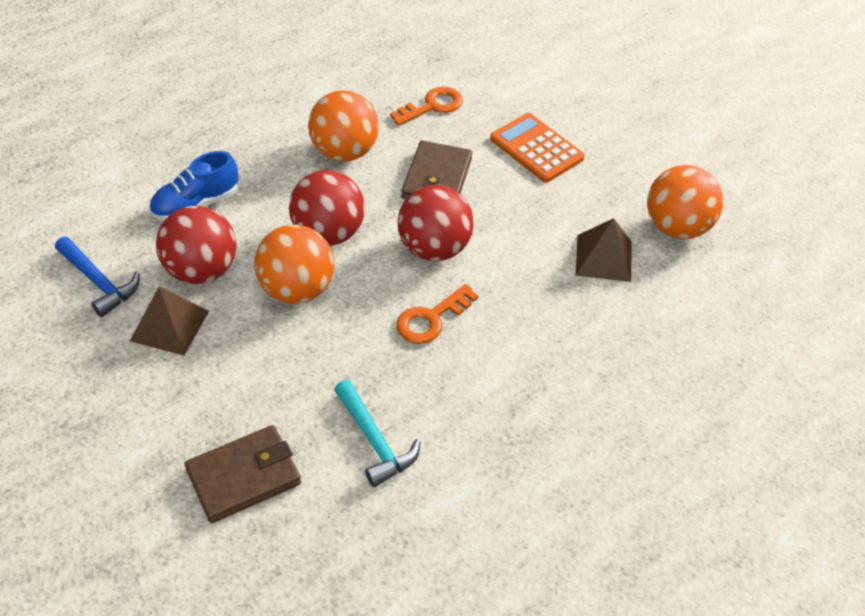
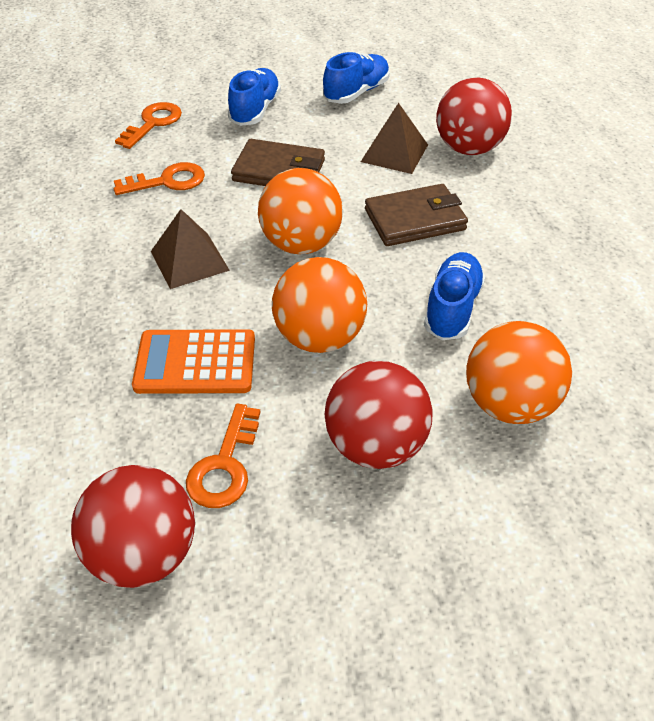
blue hammer: [55,237,139,317] = 1 -> none = 0
blue shoe: [149,151,238,221] = 1 -> [228,68,281,126] [323,52,390,104] [424,252,485,340] = 3
orange key: [390,87,463,126] [396,284,478,344] = 2 -> [114,162,205,195] [115,102,182,149] [186,403,260,508] = 3
turquoise hammer: [334,380,421,487] = 1 -> none = 0

